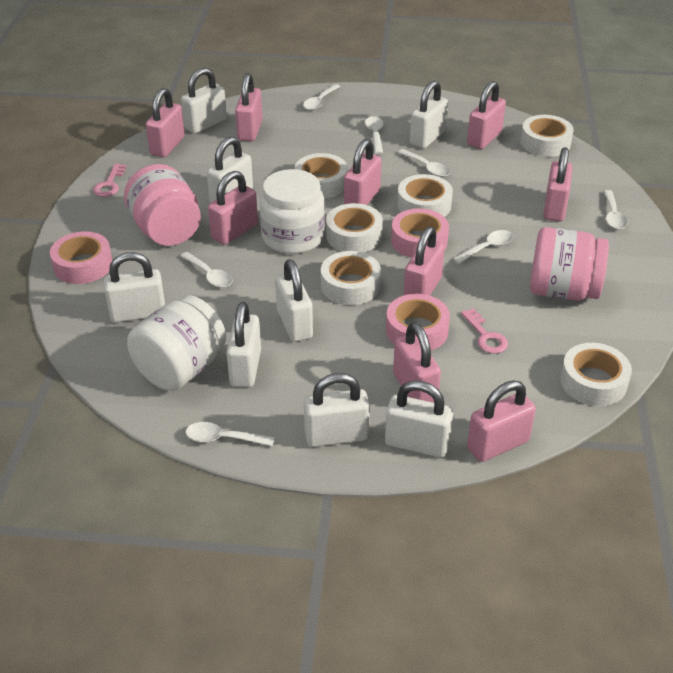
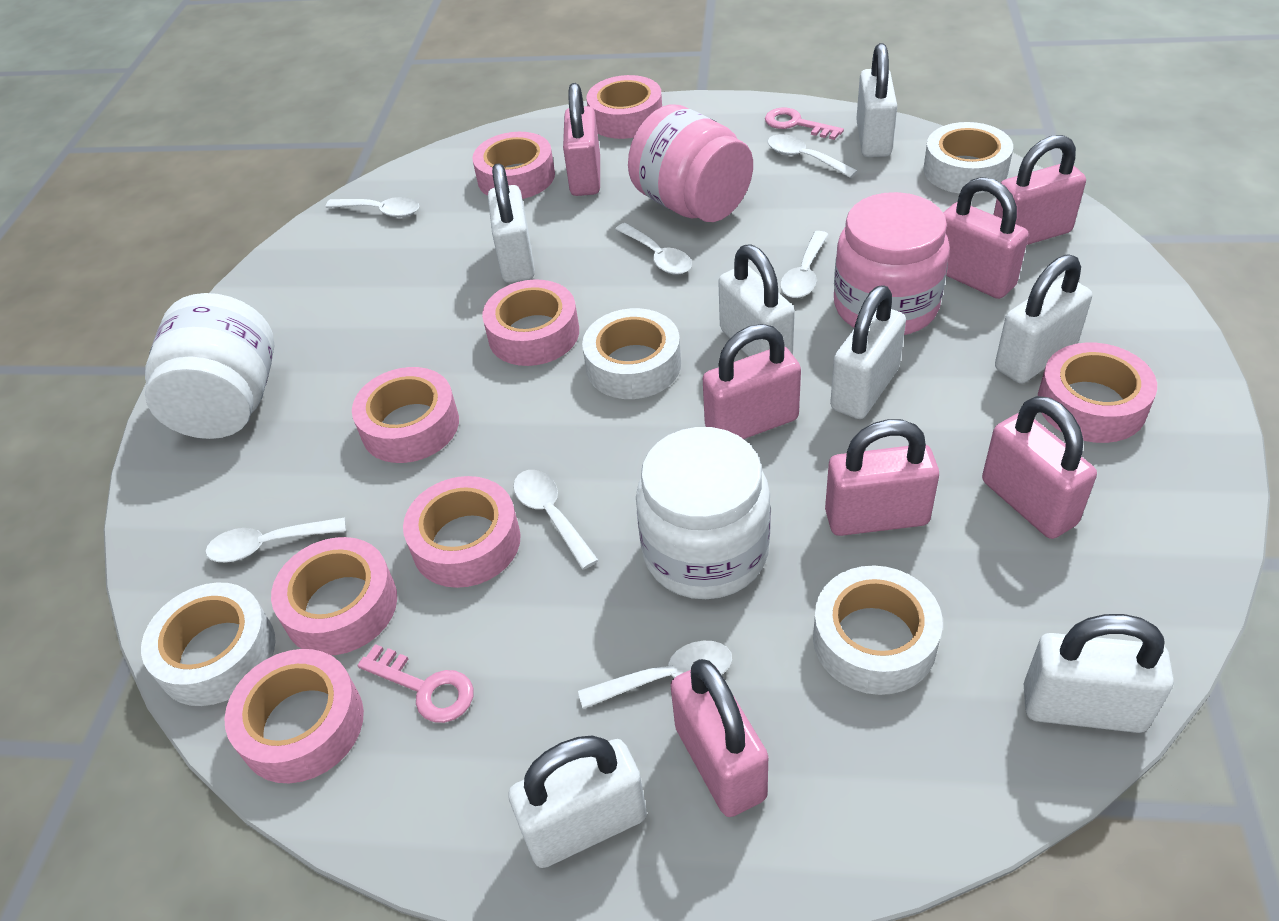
pink padlock: [146,88,185,157] [208,171,258,245] [235,73,263,141] [344,139,382,205] [393,322,441,403] [404,226,445,295] [467,81,506,149] [467,380,536,462] [544,147,572,222] = 9 -> [563,83,600,196] [670,659,768,817] [703,324,801,439] [825,419,939,536] [943,177,1029,299] [982,396,1097,539] [993,135,1086,245] = 7
pink tape: [50,232,112,284] [386,294,450,350] [391,208,449,258] = 3 -> [224,649,364,783] [271,537,397,655] [352,367,459,463] [403,476,521,588] [472,132,555,199] [482,279,579,366] [587,75,662,139] [1038,343,1157,443] = 8
white padlock: [104,252,165,322] [181,68,227,134] [207,137,253,203] [226,302,261,387] [275,259,313,342] [304,373,370,447] [385,380,453,458] [410,81,448,149] = 8 -> [488,163,535,283] [508,736,647,868] [718,244,795,357] [830,285,906,419] [856,43,897,157] [995,254,1092,384] [1024,614,1173,733] = 7
white tape: [295,153,348,198] [321,251,381,305] [326,203,383,252] [397,174,453,217] [520,115,574,157] [560,343,632,406] = 6 -> [141,583,276,706] [582,308,681,399] [813,566,943,695] [923,122,1013,194] = 4

